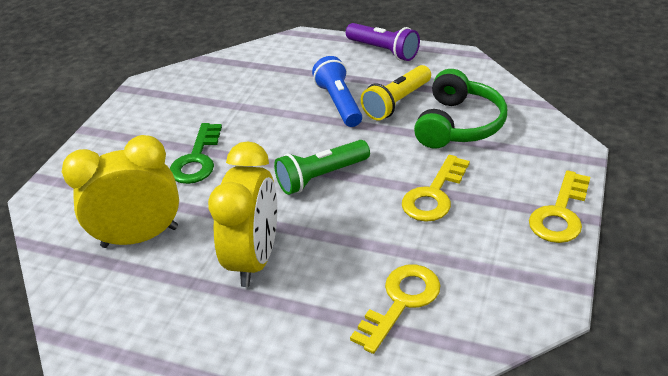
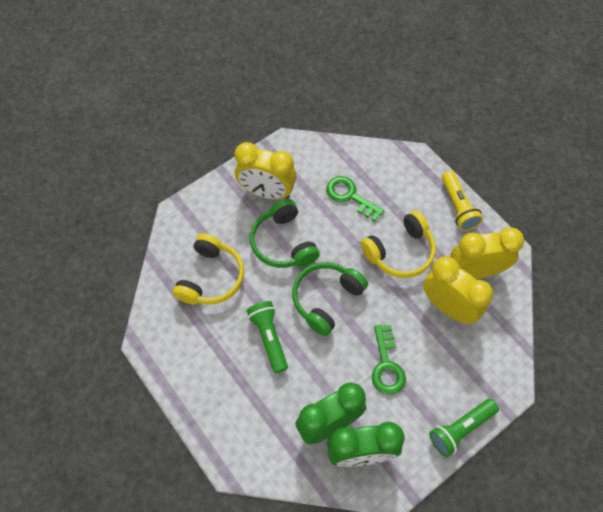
blue flashlight: [312,56,362,127] = 1 -> none = 0
green clock: none = 0 -> [295,382,366,445] [327,422,404,467] = 2
green flashlight: [274,140,370,195] = 1 -> [247,301,288,373] [429,399,499,457] = 2
green headphones: [414,69,507,149] = 1 -> [250,199,320,268] [292,262,368,336] = 2
green key: [170,123,222,184] = 1 -> [326,176,384,221] [372,325,406,395] = 2
purple flashlight: [346,23,420,61] = 1 -> none = 0
yellow clock: [62,135,179,248] [208,141,277,287] = 2 -> [234,142,296,200] [423,256,493,324] [450,227,524,279] = 3
yellow headphones: none = 0 -> [173,233,244,305] [361,211,436,278] = 2
yellow key: [350,264,440,354] [402,155,470,222] [529,170,590,243] = 3 -> none = 0

